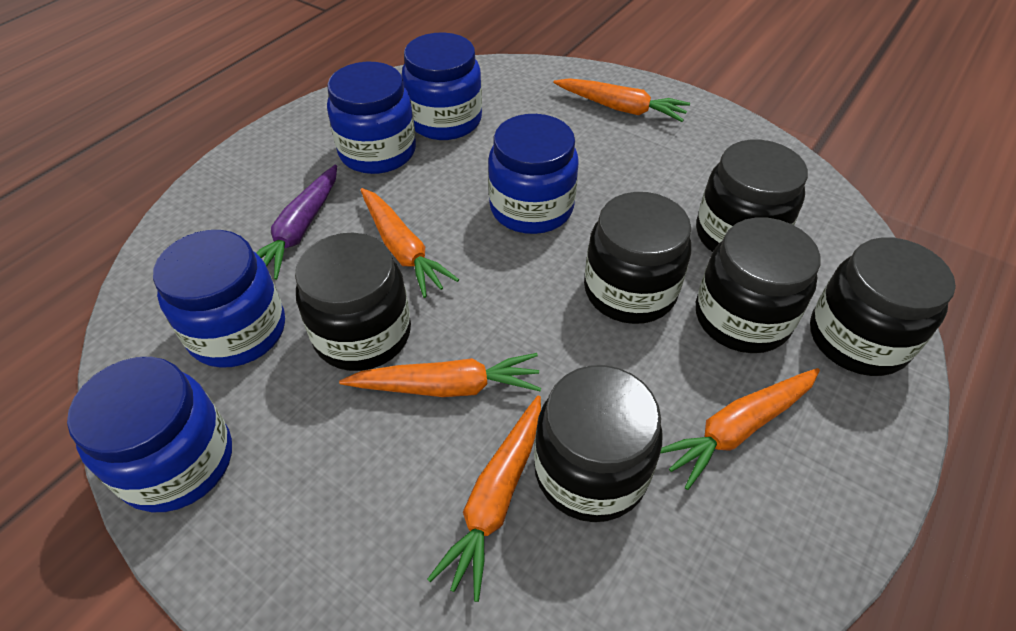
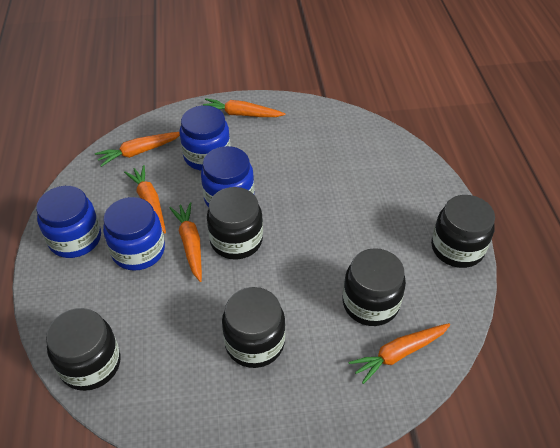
black jar: [295,233,411,371] [534,365,662,522] [584,192,691,324] [696,139,808,252] [696,217,820,353] [810,237,956,376] = 6 -> [46,308,121,391] [207,187,263,260] [222,287,285,368] [343,248,406,326] [431,195,495,268] = 5
blue jar: [67,357,232,512] [153,230,285,368] [327,62,416,174] [402,32,482,140] [488,114,578,234] = 5 -> [36,186,101,258] [103,197,165,271] [180,105,230,170] [201,146,254,208] = 4
purple carrot: [256,165,337,280] = 1 -> none = 0

